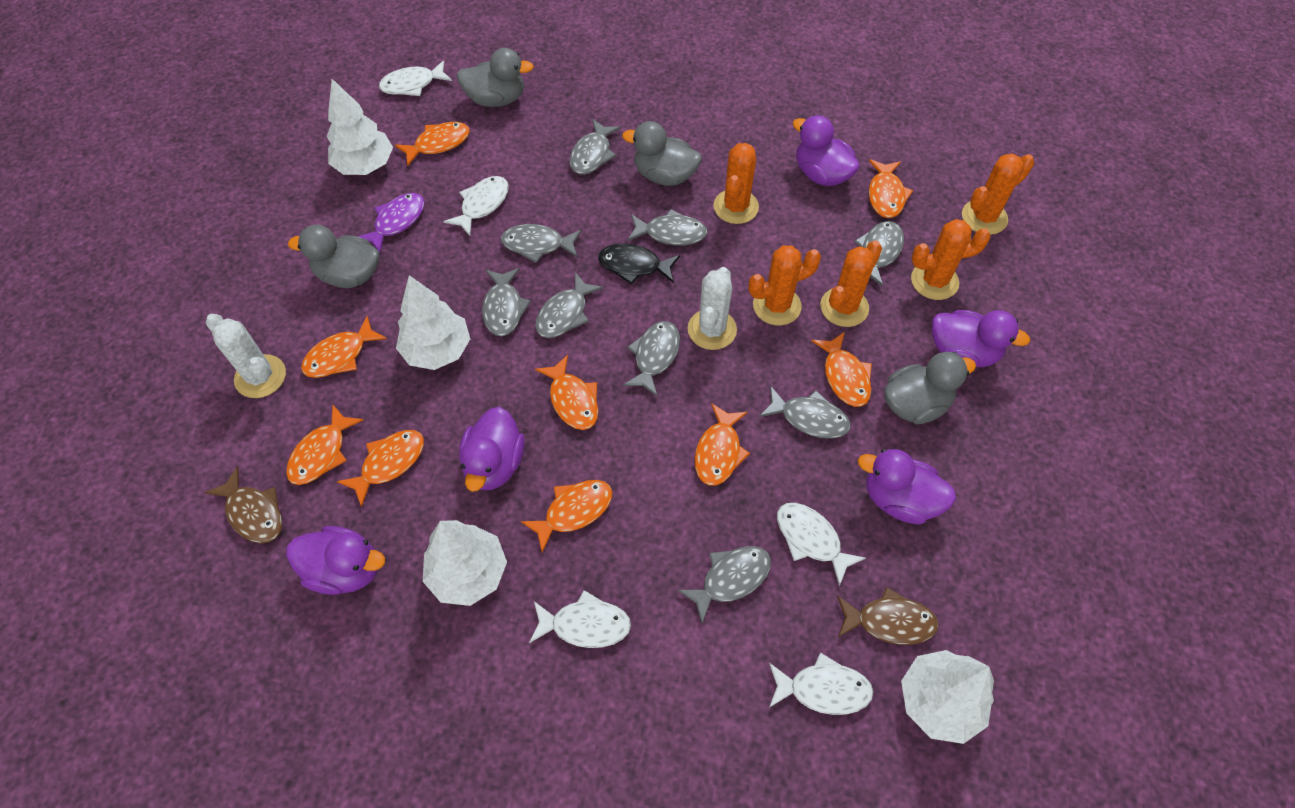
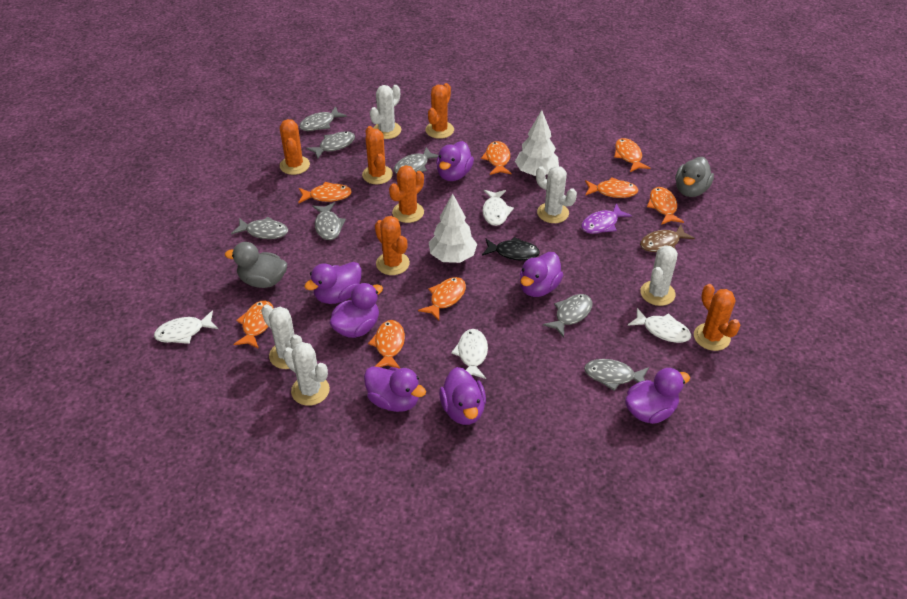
brown fish: [204,466,282,543] [837,587,939,645] = 2 -> [640,224,695,252] = 1
grey duck: [288,225,379,288] [456,48,534,107] [622,121,702,186] [884,352,976,424] = 4 -> [225,242,287,288] [675,157,714,197] = 2
grey fish: [482,268,531,336] [501,224,581,263] [535,272,604,338] [569,119,621,175] [623,321,680,397] [627,209,708,246] [678,546,771,623] [759,386,851,439] [854,221,904,287] = 9 -> [231,216,288,239] [299,106,347,131] [306,131,355,159] [312,202,346,240] [394,147,438,174] [543,294,593,338] [584,359,649,391] = 7
orange cactus: [713,143,759,224] [748,245,821,326] [820,241,882,327] [911,219,991,300] [962,154,1034,235] = 5 -> [280,119,310,175] [362,126,393,184] [375,216,410,275] [389,165,424,223] [425,83,454,139] [694,284,740,351] = 6
orange fish: [286,405,364,485] [301,316,387,378] [337,430,424,507] [395,122,470,166] [521,480,612,552] [535,355,598,430] [695,403,750,486] [811,332,872,407] [869,159,913,218] = 9 -> [233,301,274,349] [298,182,352,204] [368,320,405,369] [418,277,466,321] [481,141,512,175] [585,177,638,198] [614,138,650,172] [647,187,684,225] = 8
purple duck: [286,526,385,595] [459,407,525,492] [793,115,860,186] [858,449,956,525] [932,310,1030,367] = 5 -> [304,262,361,304] [330,283,383,338] [364,366,426,412] [436,141,474,181] [439,367,486,425] [520,252,563,297] [625,368,690,424] = 7
white cactus: [206,314,286,398] [687,267,737,350] = 2 -> [261,304,302,369] [283,342,330,406] [370,85,401,139] [536,166,577,223] [640,245,678,306] = 5
white fish: [379,60,452,96] [443,176,509,236] [529,590,631,648] [769,652,873,715] [777,503,866,586] = 5 -> [154,311,218,344] [451,329,488,379] [482,190,514,226] [628,308,691,343] = 4
white tree: [327,79,393,175] [396,275,470,370] [423,520,507,606] [901,650,994,744] = 4 -> [429,193,477,263] [515,110,559,176] = 2

